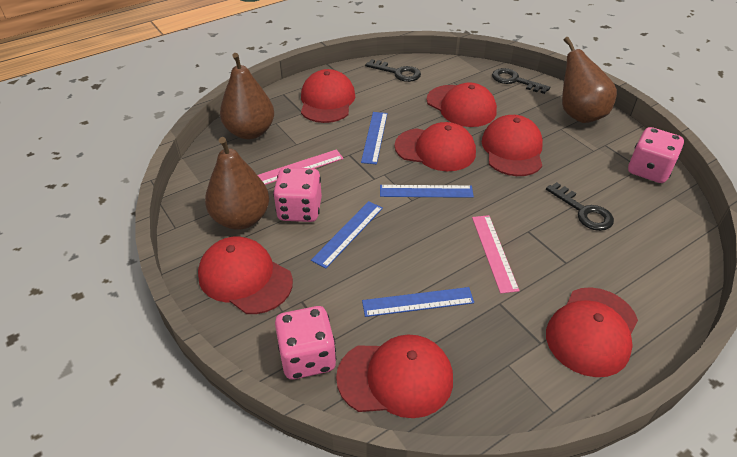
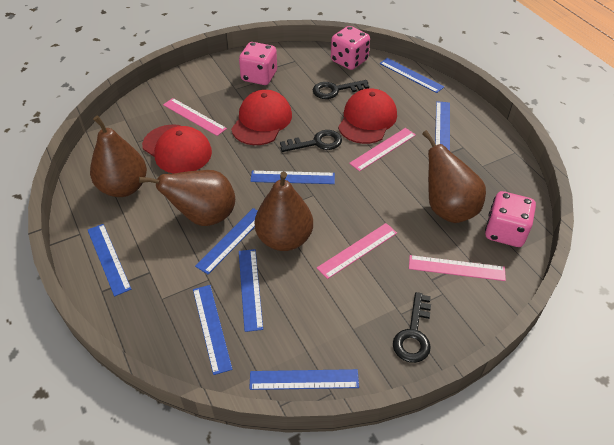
blue ruler: [311,201,383,269] [361,112,387,164] [362,287,474,317] [380,185,474,198] = 4 -> [88,224,131,296] [193,285,233,375] [195,208,258,274] [239,249,263,332] [249,369,359,390] [250,171,335,184] [380,58,444,93] [435,101,450,151] = 8
brown pear: [205,137,269,230] [220,53,274,139] [562,37,617,123] = 3 -> [90,115,147,197] [139,170,235,226] [255,172,313,251] [422,130,486,223] = 4
pink ruler: [258,149,343,185] [472,215,520,294] = 2 -> [163,98,227,136] [317,223,397,279] [349,128,416,171] [409,255,506,281] = 4
red cap: [198,236,293,314] [301,69,355,123] [336,334,453,418] [394,122,476,171] [427,83,497,127] [482,115,543,176] [546,287,638,377] = 7 -> [142,124,212,174] [231,90,292,145] [338,88,397,144] = 3

